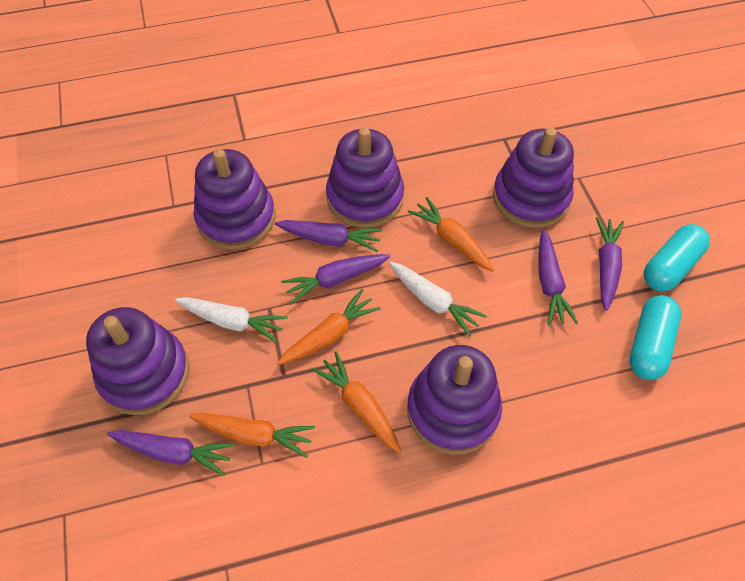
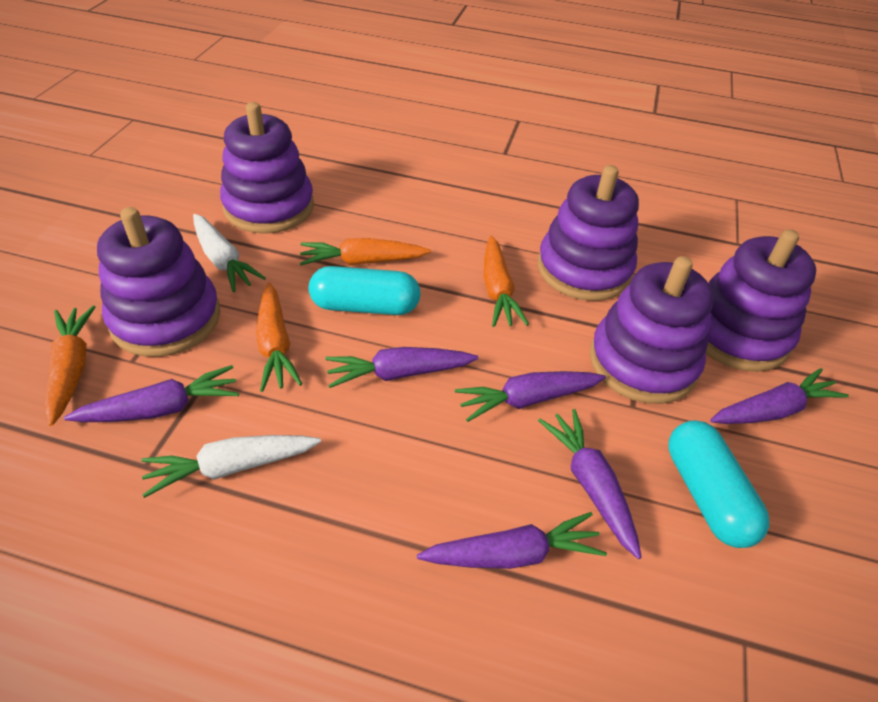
purple carrot: [107,430,234,476] [275,220,382,252] [281,254,390,304] [538,229,578,326] [596,217,624,311] = 5 -> [64,365,239,422] [325,347,478,388] [417,512,607,569] [455,371,606,422] [538,409,642,559] [710,368,849,424] = 6

